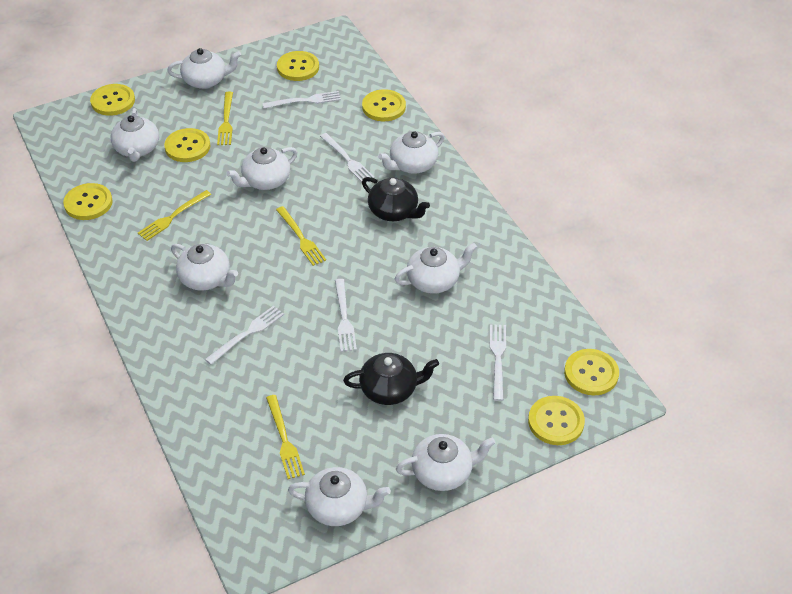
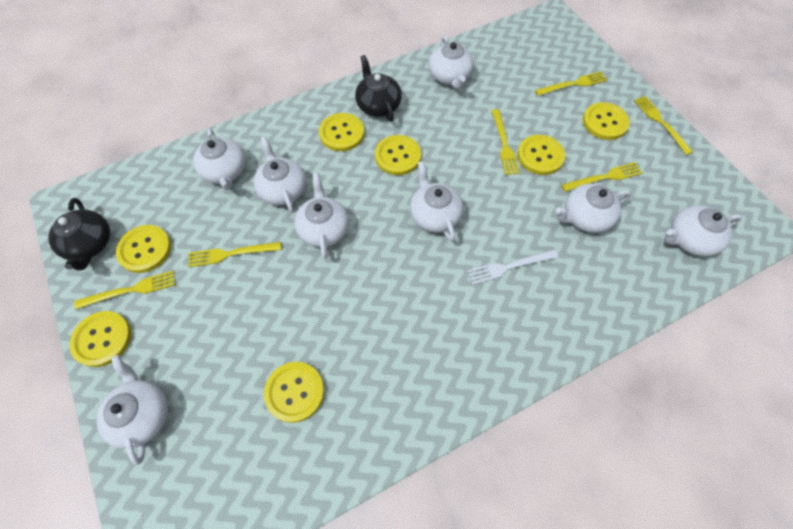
white fork: [205,306,284,365] [262,91,341,109] [320,133,375,182] [335,279,357,352] [490,324,506,401] = 5 -> [467,249,558,285] = 1
yellow fork: [138,190,211,241] [217,92,233,145] [266,395,305,479] [276,206,326,266] = 4 -> [74,271,175,309] [188,242,281,267] [492,109,520,175] [535,72,607,96] [562,162,642,192] [634,96,693,155] = 6

